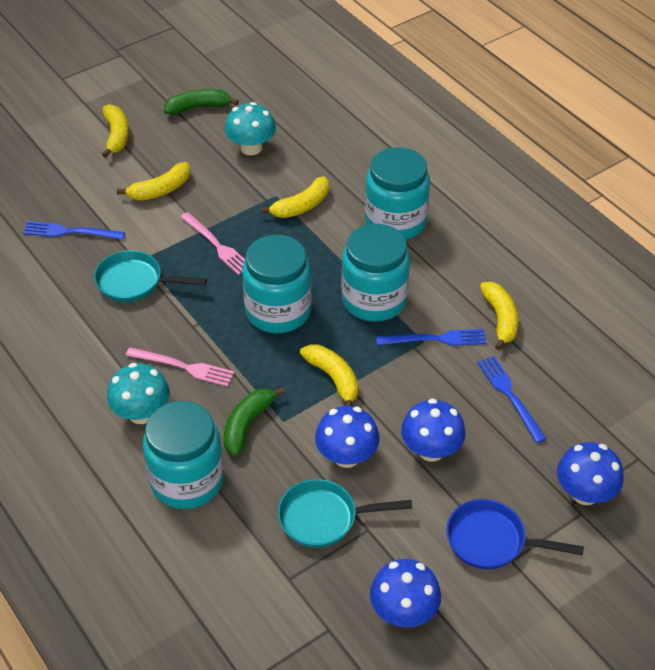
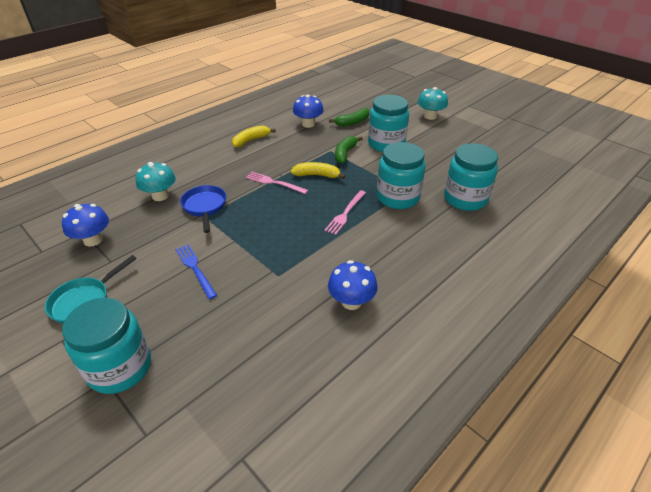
blue fork: [23,221,125,240] [376,329,487,346] [477,356,546,443] = 3 -> [175,244,217,299] = 1
blue mushroom: [315,406,380,468] [370,559,441,628] [401,399,465,461] [557,442,624,505] = 4 -> [62,204,109,247] [293,94,324,128] [328,260,377,310] = 3
turquoise pan: [94,250,207,302] [278,479,412,548] = 2 -> [45,255,137,324] = 1
yellow banana: [102,104,129,158] [117,162,191,201] [261,177,329,218] [300,344,359,406] [480,282,518,350] = 5 -> [232,125,276,147] [291,162,345,179] = 2

